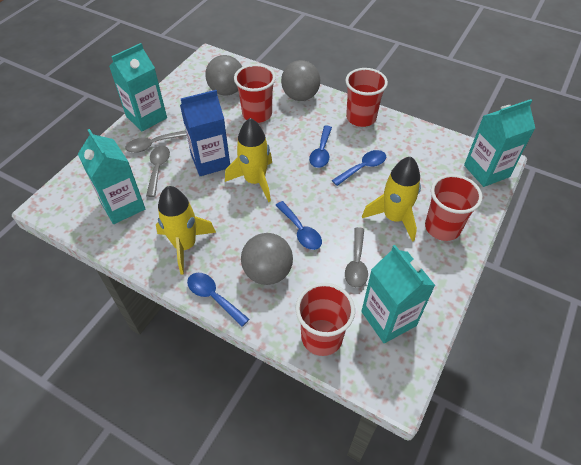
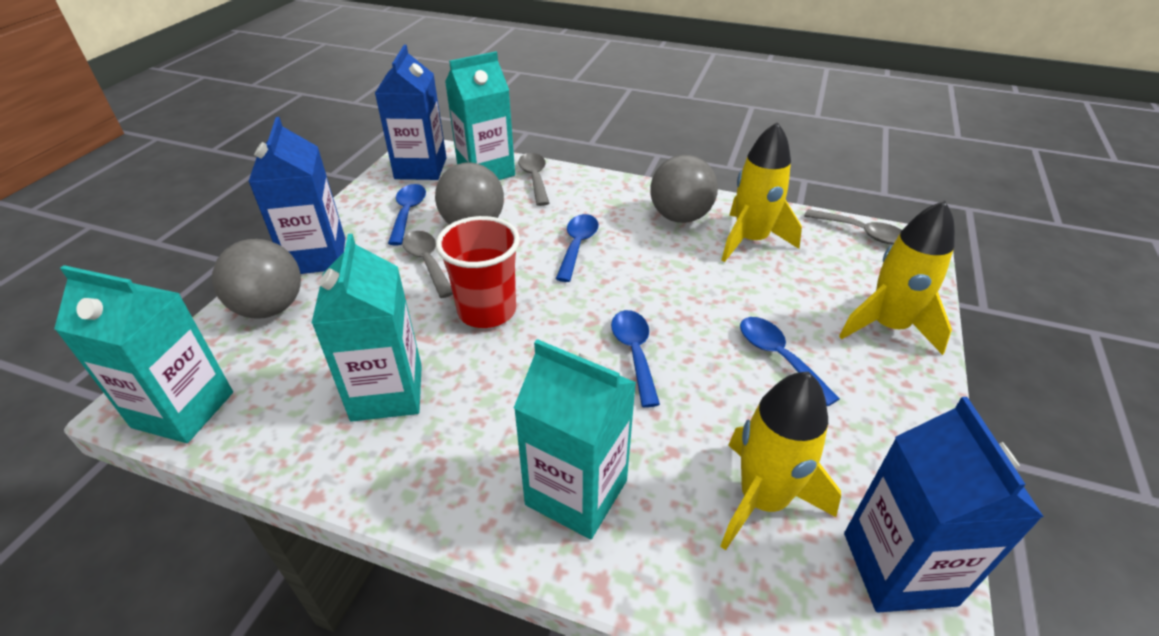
blue carton: [180,90,230,176] = 1 -> [248,117,345,274] [375,45,447,180] [844,397,1044,613] = 3
red cup: [234,64,276,123] [295,283,355,356] [345,68,388,127] [425,174,483,241] = 4 -> [436,216,520,328] = 1

